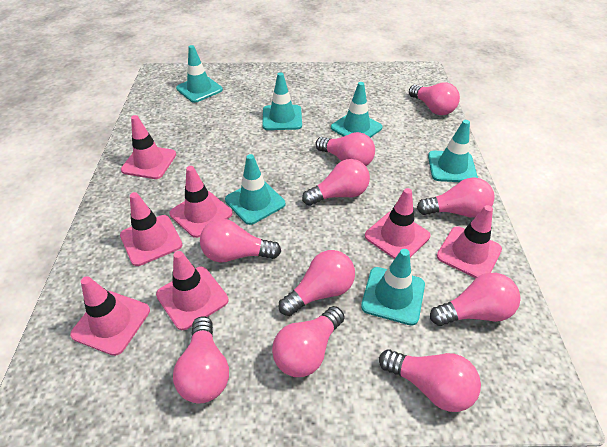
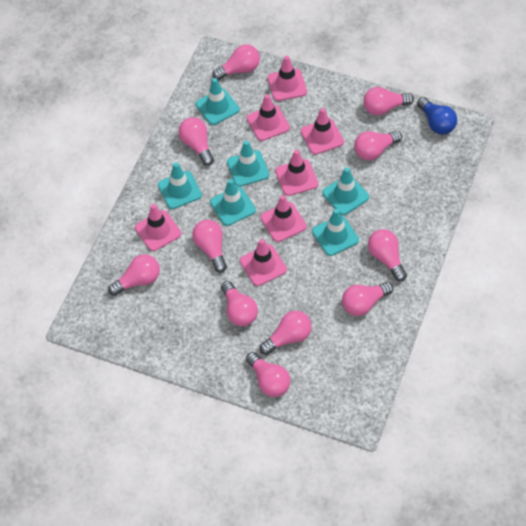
blue light bulb: none = 0 -> [417,97,457,135] = 1
pink light bulb: [173,316,229,403] [200,219,281,263] [272,306,344,377] [279,250,355,316] [302,159,370,206] [315,132,375,166] [379,349,481,412] [409,82,460,115] [417,177,495,218] [430,273,521,326] = 10 -> [108,254,160,296] [178,117,214,166] [192,220,227,273] [212,44,260,80] [221,281,258,326] [246,352,290,397] [259,311,312,355] [342,282,393,316] [354,131,402,160] [363,87,414,116] [368,229,407,282] = 11

